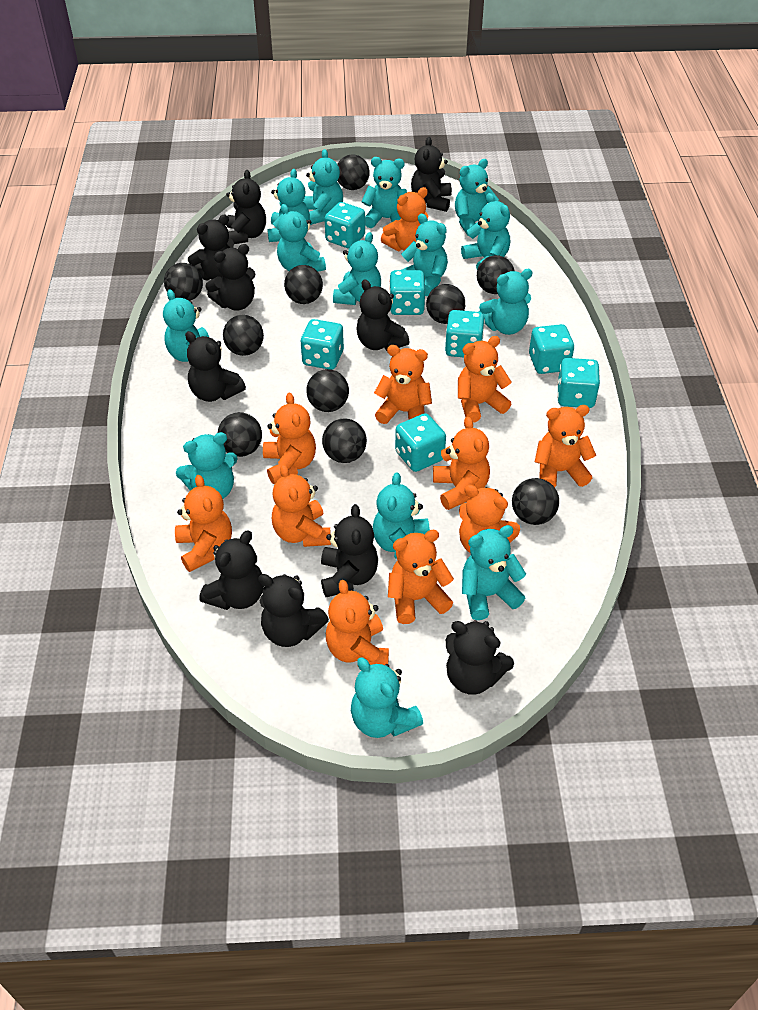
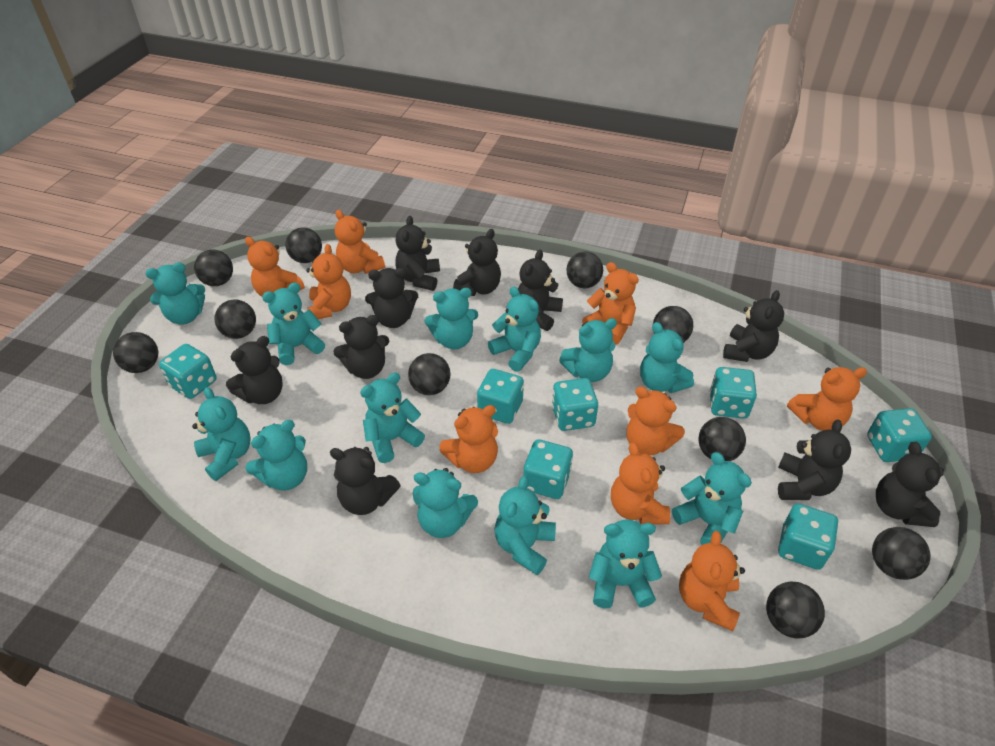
orange teddy bear: [175,475,232,572] [263,393,316,484] [272,464,331,547] [326,580,389,665] [374,345,432,424] [381,187,428,251] [388,530,454,624] [433,417,490,510] [458,336,512,423] [459,485,520,553] [535,405,596,487] = 11 -> [245,237,305,297] [306,244,351,319] [335,210,385,274] [439,405,498,473] [582,262,639,345] [611,442,670,524] [627,387,685,455] [679,531,745,631] [787,367,867,431] = 9
turquoise teddy bear: [163,290,209,362] [176,432,238,499] [267,169,310,242] [277,204,326,272] [303,149,343,225] [333,232,381,305] [351,657,423,738] [361,157,407,228] [373,472,430,559] [401,214,448,296] [455,159,499,237] [461,193,510,269] [462,525,526,620] [479,269,533,335] = 14 -> [145,262,205,325] [192,387,250,481] [245,420,307,491] [262,283,325,365] [360,373,425,463] [413,468,478,538] [425,288,478,350] [488,287,541,372] [494,476,556,575] [559,318,617,382] [589,519,662,608] [640,322,694,393] [672,452,752,545] = 13

